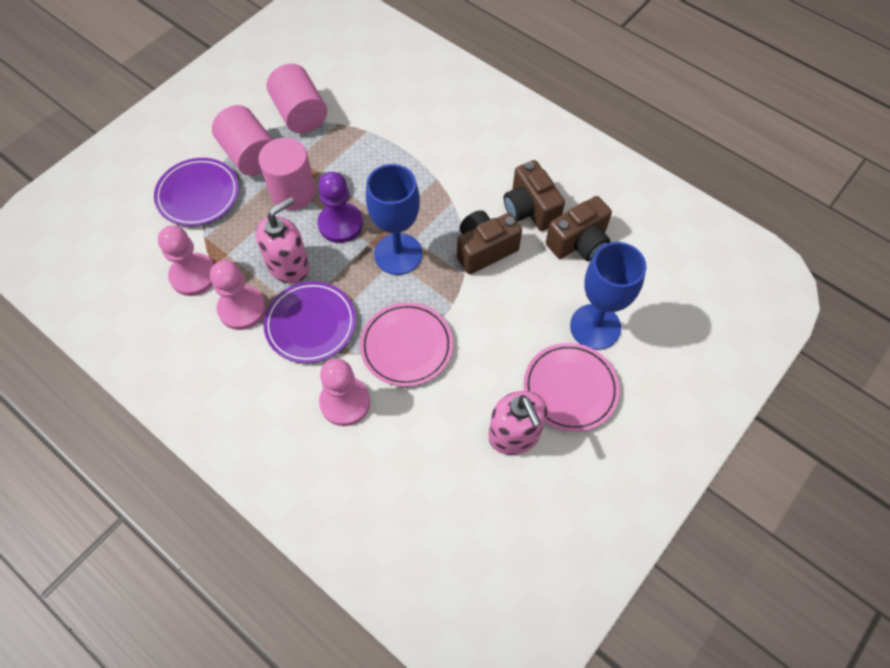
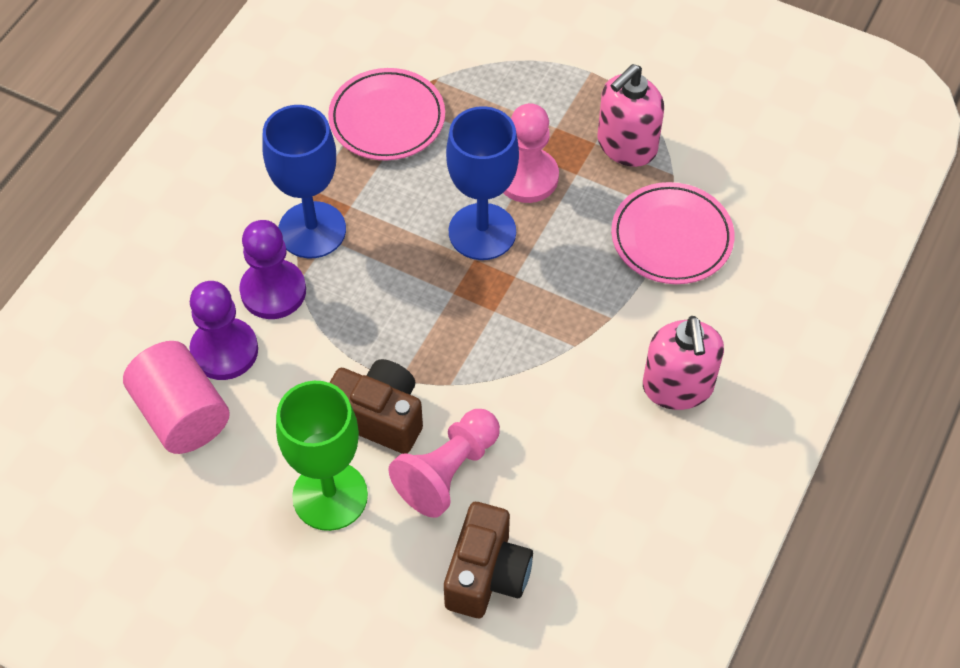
brown camera: [457,210,522,274] [504,160,565,231] [546,196,612,261] = 3 -> [329,359,423,454] [444,502,533,618] = 2
green goblet: none = 0 -> [276,381,368,531] = 1
pink cylinder: [212,105,273,176] [258,138,316,210] [267,64,327,133] = 3 -> [123,341,230,454] = 1
pink pawn: [158,226,214,296] [210,260,266,330] [319,358,370,426] = 3 -> [388,409,500,518] [503,103,559,203] = 2
purple pawn: [318,172,363,243] = 1 -> [189,281,258,380] [239,220,306,319] = 2
purple plate: [154,158,239,226] [264,281,356,363] = 2 -> none = 0

